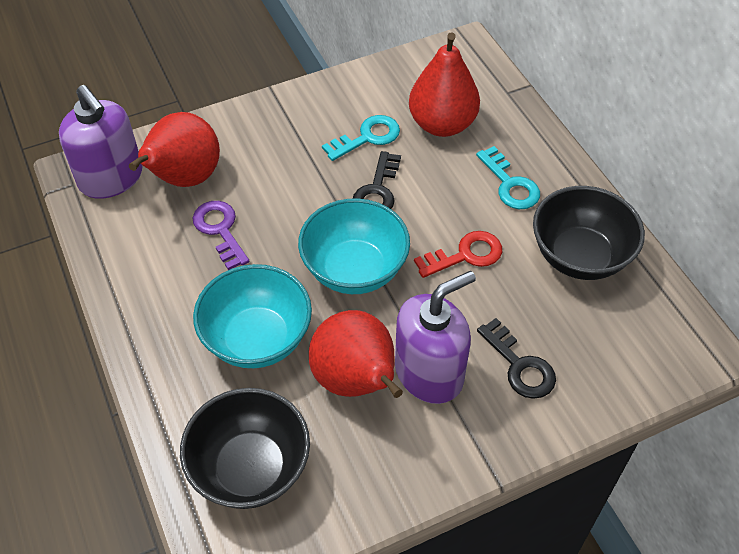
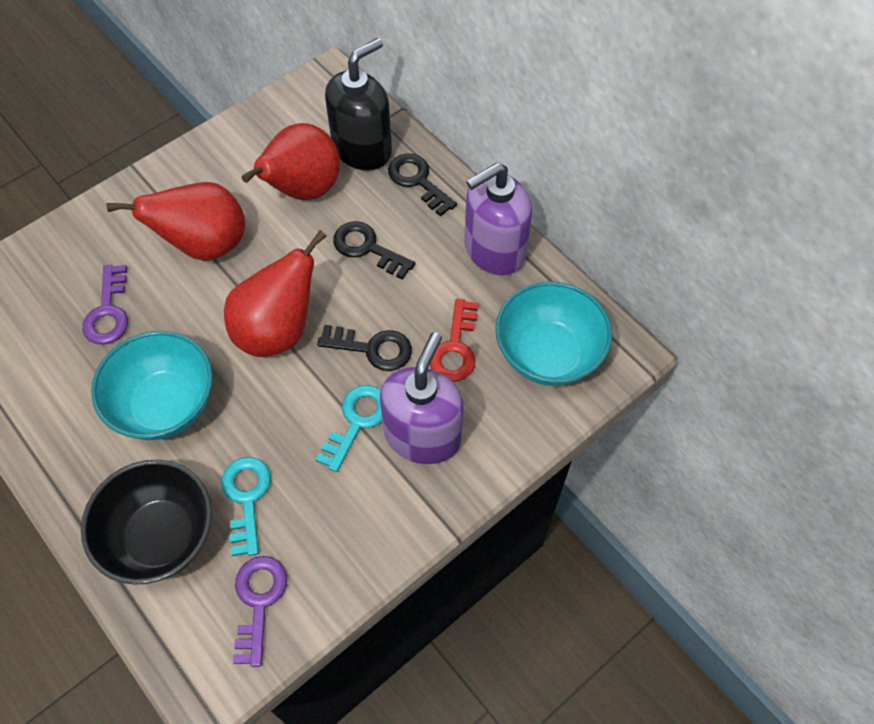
black bowl: [180,388,310,509] [533,186,645,280] = 2 -> [81,460,212,585] = 1
black key: [353,151,401,209] [477,318,556,399] = 2 -> [317,325,412,371] [333,221,415,280] [388,154,457,217] = 3
black soap dispenser: none = 0 -> [325,38,392,171] = 1
purple key: [193,201,249,270] = 1 -> [82,265,128,344] [233,556,287,667] = 2

